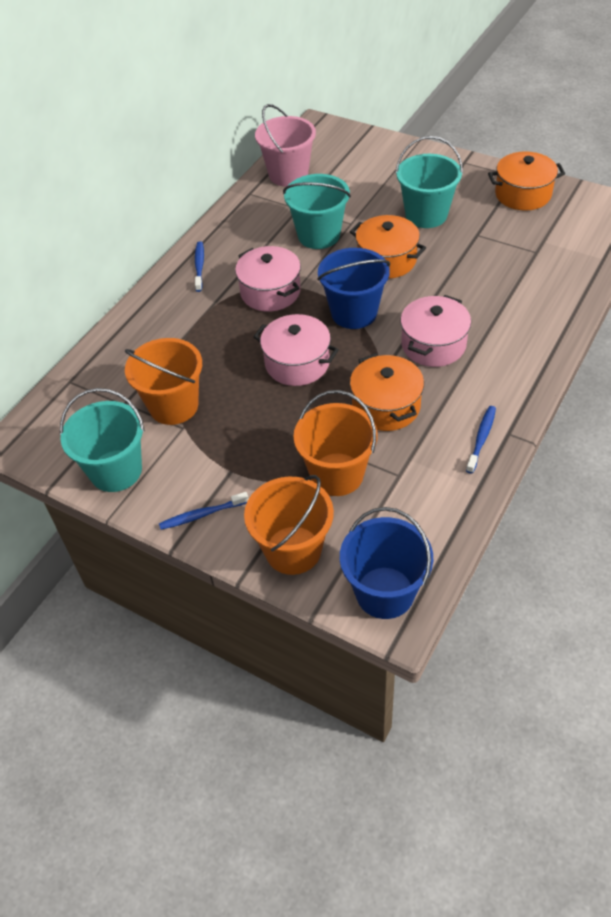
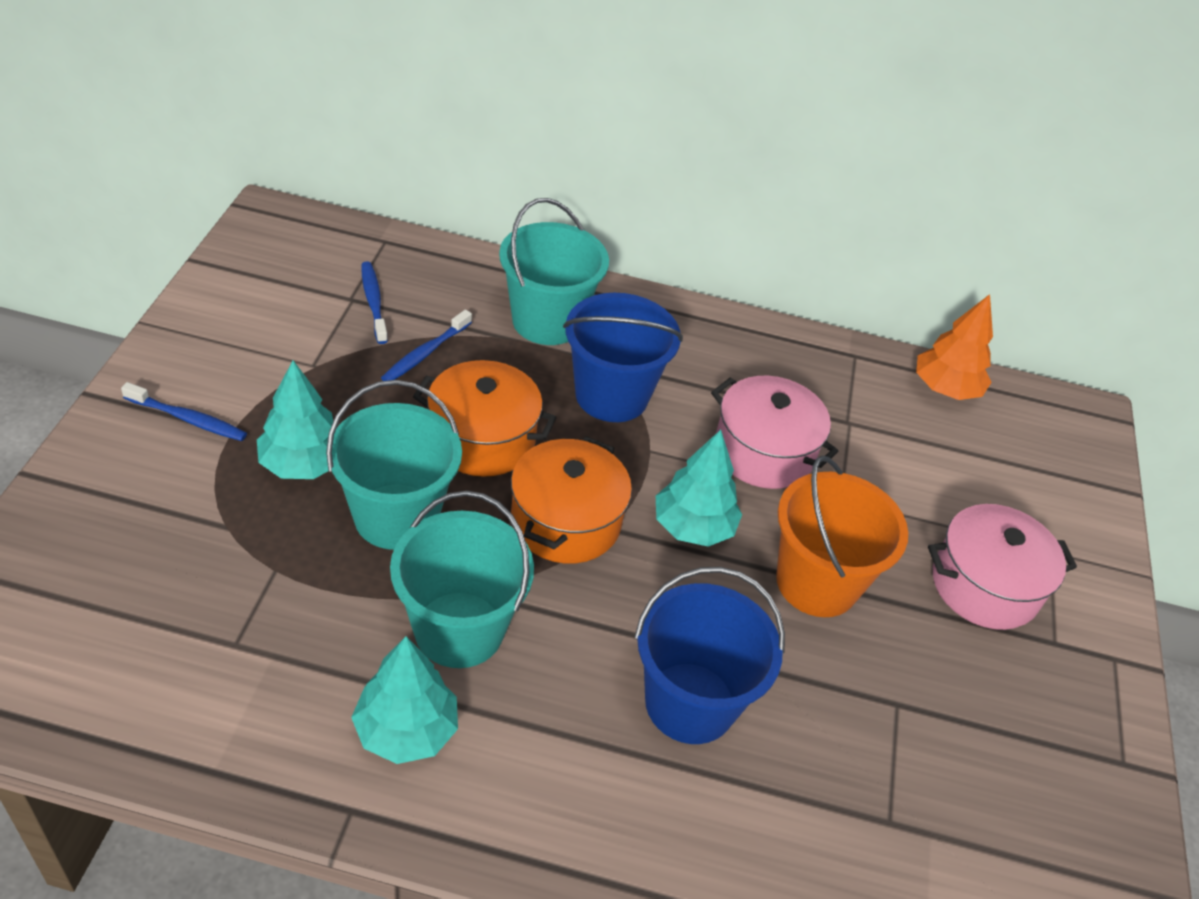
orange bucket: [125,338,202,425] [244,475,334,575] [293,390,378,496] = 3 -> [776,455,908,617] = 1
orange pot: [350,215,426,279] [350,353,424,431] [488,151,565,211] = 3 -> [413,360,557,477] [511,436,632,564] = 2
orange tree: none = 0 -> [916,294,993,400] = 1
pink bucket: [255,104,316,187] = 1 -> none = 0
pink pot: [235,246,301,312] [253,314,339,386] [400,295,471,367] = 3 -> [711,376,839,489] [928,504,1077,630] = 2
turquoise tree: none = 0 -> [257,360,333,479] [351,636,458,764] [656,430,742,547] = 3

